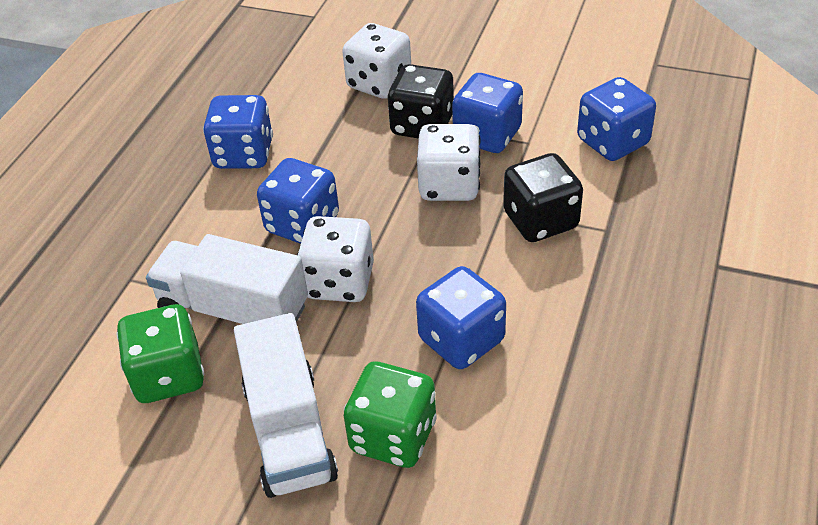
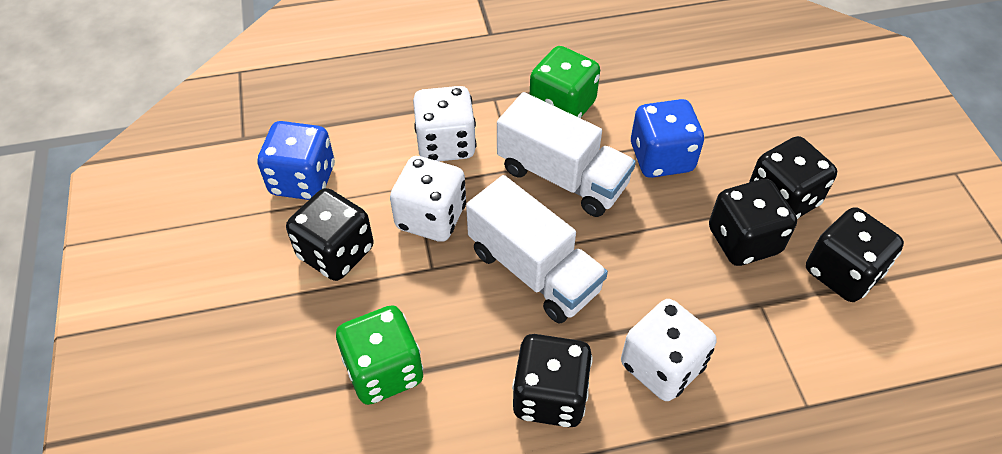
black dice: [387,64,454,139] [503,153,583,242] = 2 -> [286,188,374,281] [512,334,593,427] [709,179,797,266] [749,136,837,219] [806,207,904,302] = 5
blue dice: [203,95,273,169] [257,158,339,244] [416,266,506,369] [452,73,523,153] [577,77,656,161] = 5 -> [258,121,335,200] [631,99,704,178] = 2

